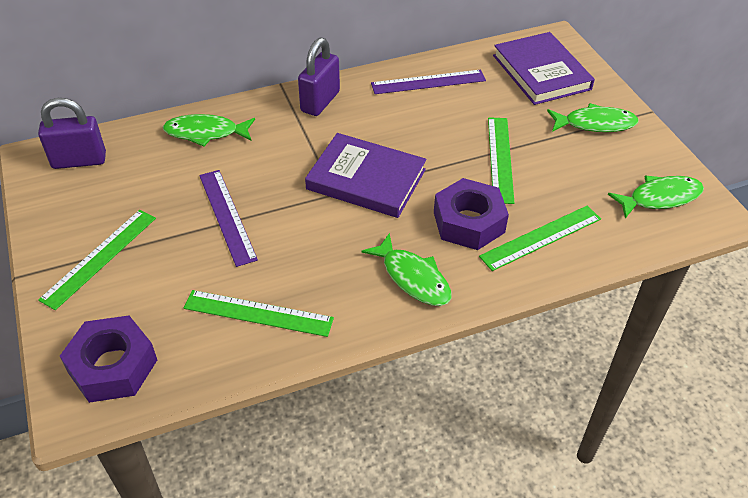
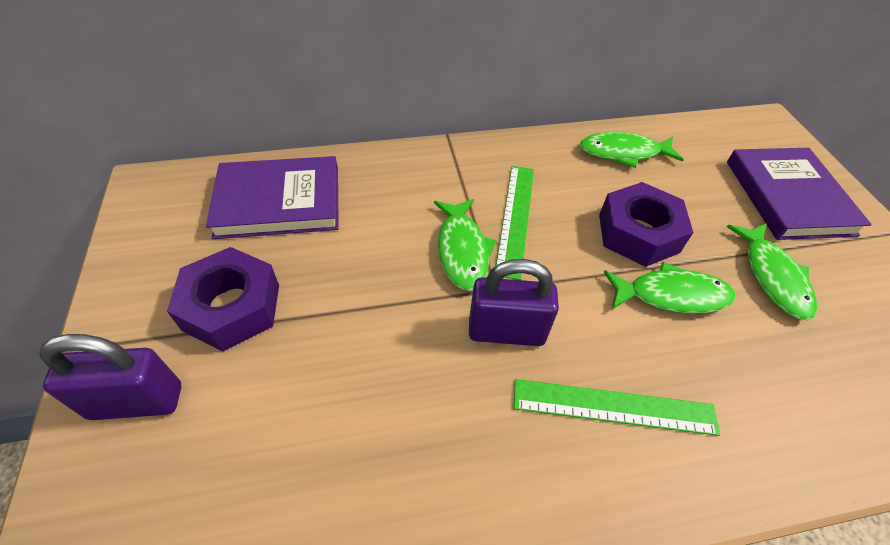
green ruler: [38,210,156,310] [184,290,334,337] [479,206,601,271] [488,117,514,204] = 4 -> [496,166,534,280] [514,379,720,436] = 2
purple ruler: [199,170,258,267] [371,70,486,94] = 2 -> none = 0

